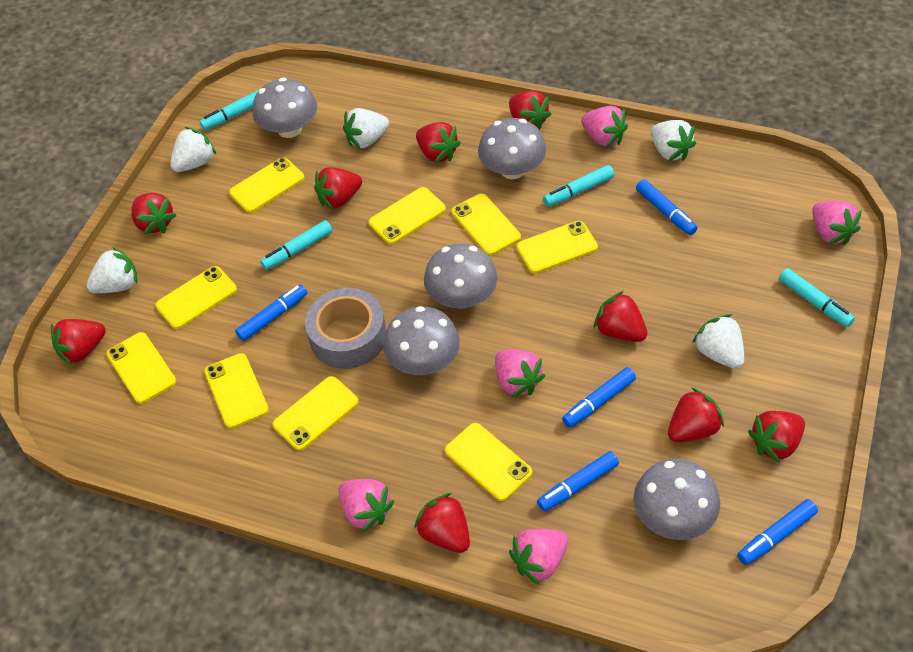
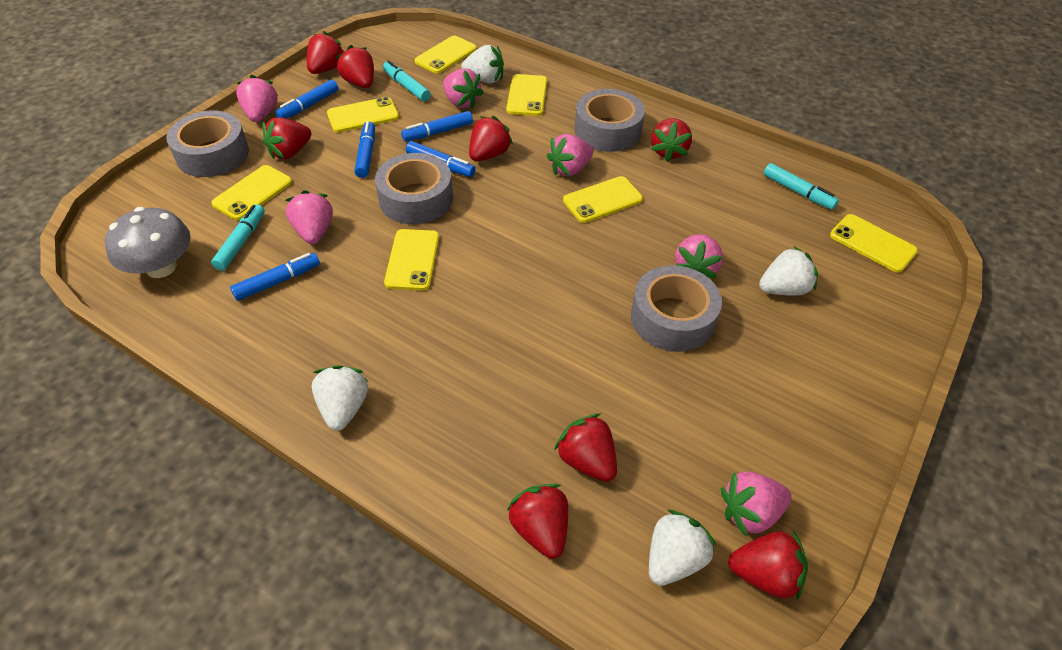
grey mushroom: [253,78,317,138] [383,306,460,375] [424,243,498,308] [478,118,546,179] [633,459,720,540] = 5 -> [105,207,191,278] = 1
grey tape: [305,288,386,369] = 1 -> [166,110,249,177] [375,153,453,224] [575,89,645,152] [631,265,722,352] = 4
pink strawberry: [339,479,394,532] [495,349,546,398] [509,529,568,585] [581,106,628,147] [812,201,862,245] = 5 -> [236,75,278,122] [286,190,333,244] [443,68,484,109] [547,134,593,176] [675,234,723,278] [721,471,792,537] = 6
red strawberry: [51,319,106,365] [131,193,176,235] [314,167,362,210] [414,493,470,553] [416,122,461,163] [509,91,551,130] [594,291,648,342] [668,388,724,442] [748,411,805,463] = 9 -> [262,117,311,159] [307,31,344,74] [336,45,374,88] [469,116,513,161] [507,484,568,559] [554,414,617,482] [651,118,692,162] [728,530,808,600] = 8
turquoise marker: [200,89,260,130] [260,220,332,270] [543,165,614,207] [779,268,855,327] = 4 -> [211,204,265,271] [383,60,431,102] [763,163,839,210] = 3
white strawberry: [87,247,137,293] [170,127,216,172] [343,108,389,149] [651,120,696,161] [692,314,744,369] = 5 -> [312,365,368,431] [461,45,504,84] [649,510,716,586] [759,246,818,296] = 4
yellow phone: [107,332,176,404] [155,266,237,329] [204,353,269,429] [229,157,305,213] [273,376,359,451] [369,187,446,245] [445,423,532,501] [451,194,521,255] [516,221,598,273] = 9 -> [211,165,292,220] [327,97,399,132] [384,229,439,291] [415,36,477,74] [506,74,547,116] [563,176,643,223] [830,214,918,273] = 7

